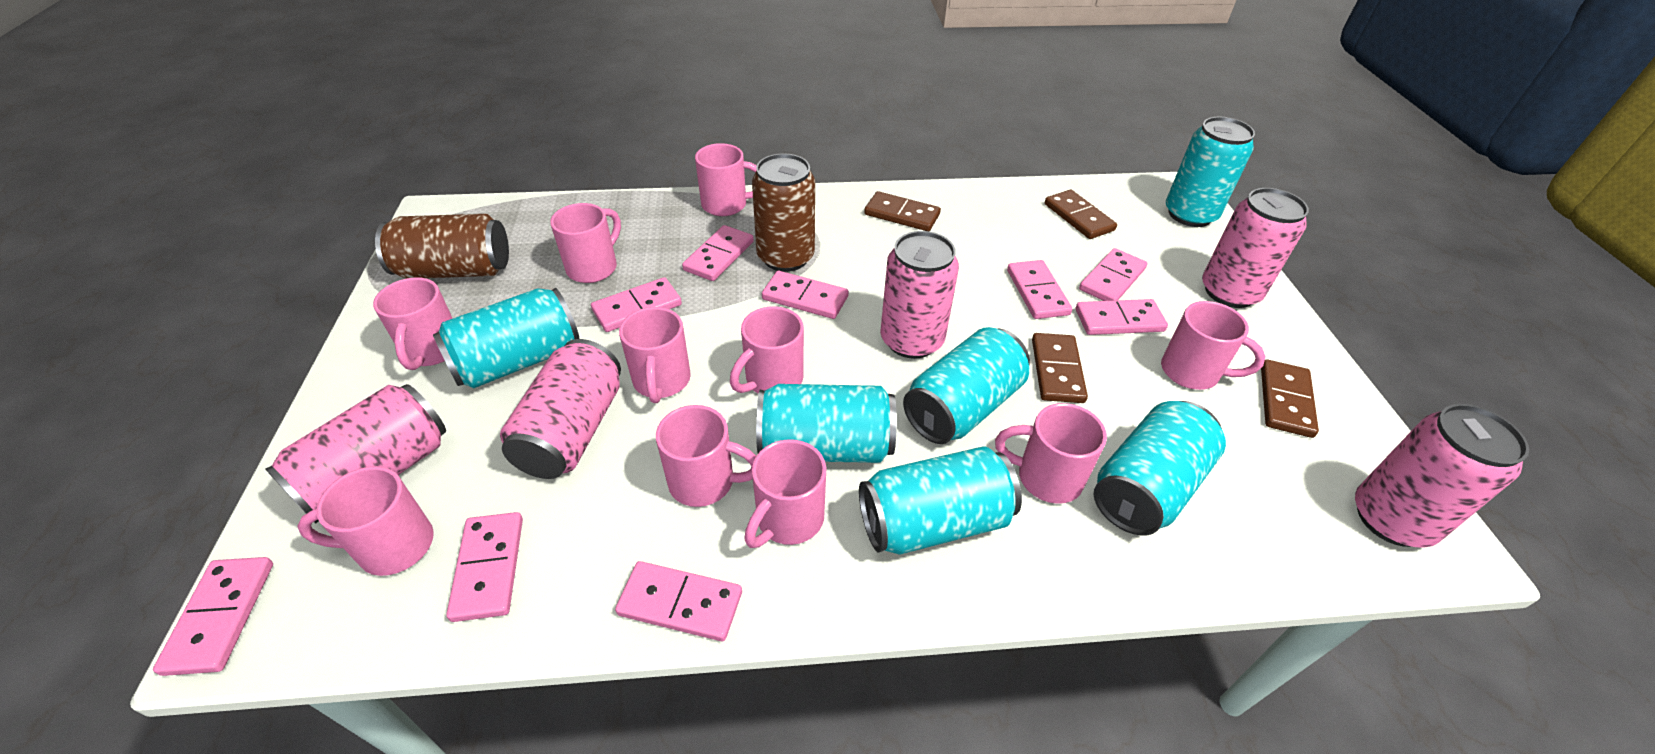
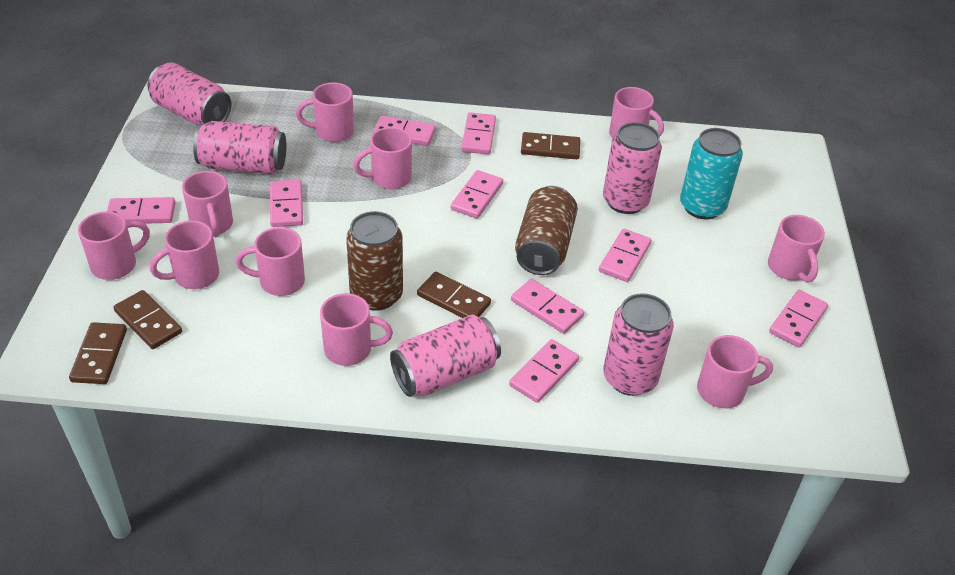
turquoise can: [433,288,580,388] [756,384,897,463] [859,446,1022,555] [903,327,1030,444] [1094,401,1226,536] [1166,117,1255,227] = 6 -> [680,128,743,220] = 1

